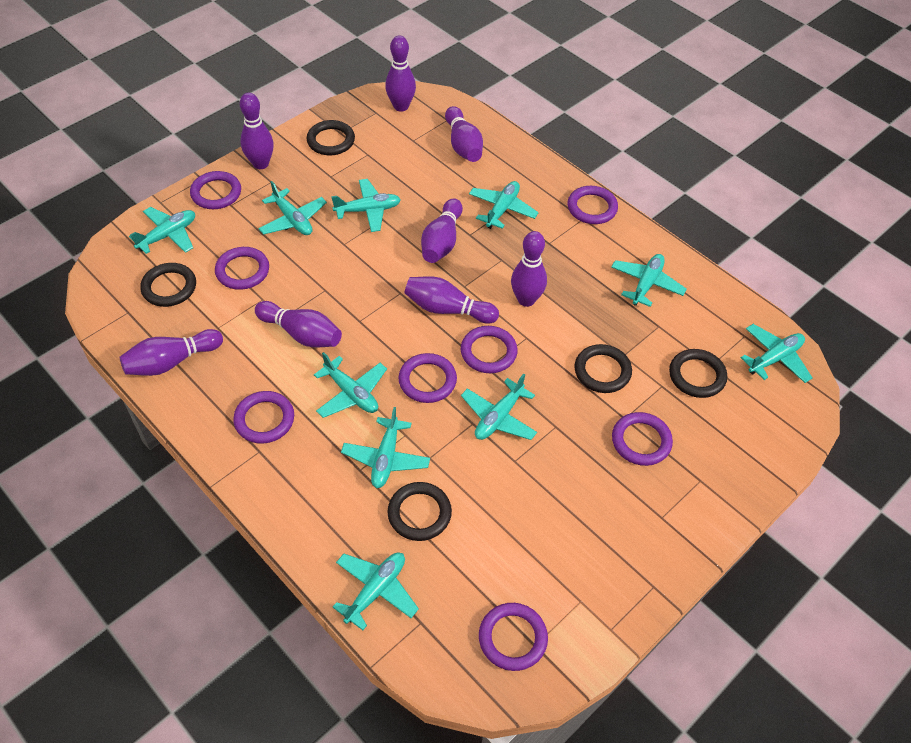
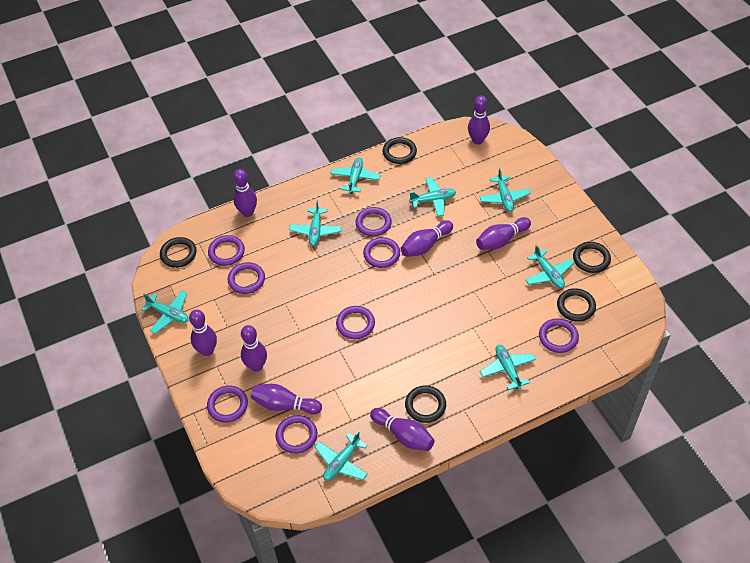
turquoise plane: [129,207,195,254] [258,181,327,235] [314,352,387,418] [331,179,401,232] [333,552,419,630] [341,407,430,488] [461,374,537,440] [469,181,539,229] [611,254,687,307] [741,324,812,383] = 10 -> [141,290,189,334] [289,200,342,246] [315,431,368,481] [330,158,380,194] [409,177,456,216] [480,168,531,212] [480,345,536,390] [525,245,574,288] = 8

